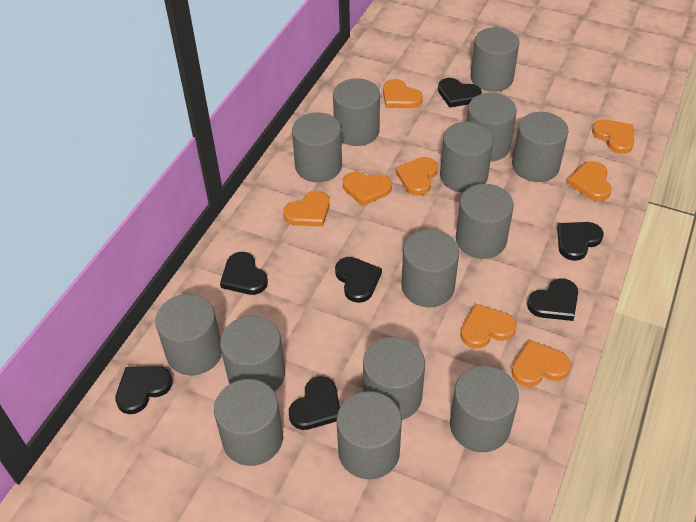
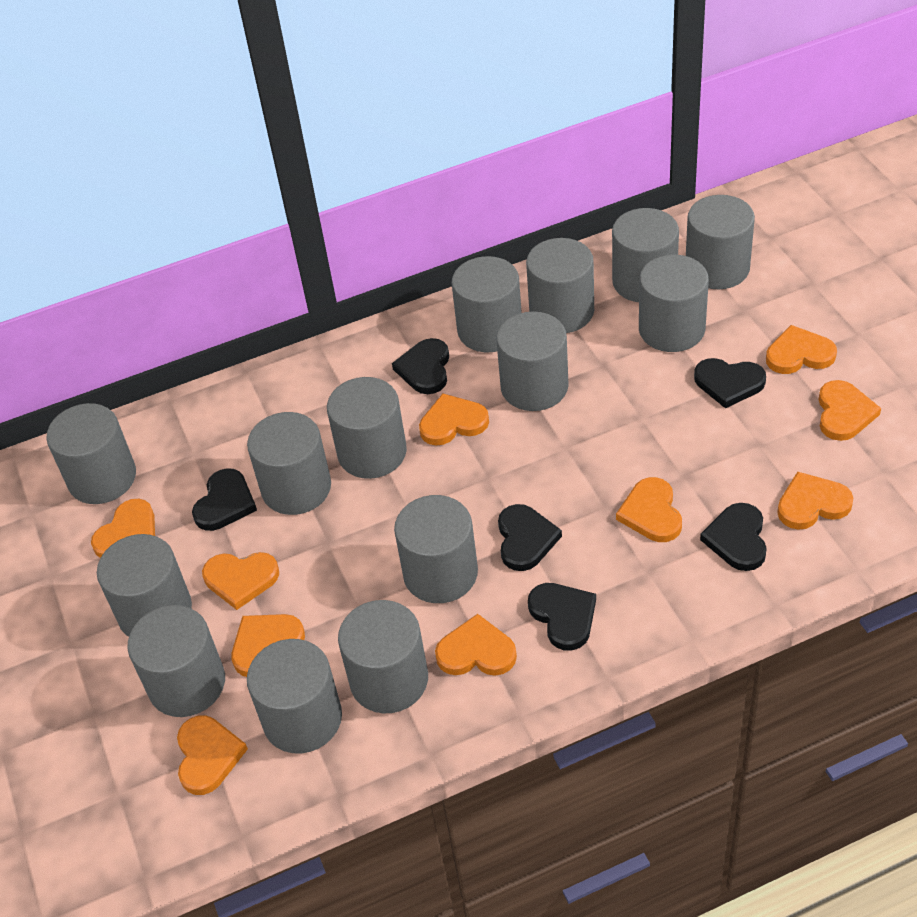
black heart: [115,366,173,414] [220,252,268,295] [289,376,340,430] [335,257,382,303] [438,78,482,108] [527,278,578,321] [557,222,604,261] = 7 -> [192,468,257,531] [392,338,449,394] [498,504,562,571] [528,583,596,651] [694,358,766,408] [700,503,767,571] = 6
orange heart: [283,191,330,227] [343,172,392,206] [383,79,423,108] [395,157,438,196] [460,304,517,349] [511,340,571,387] [567,161,612,201] [592,119,634,154] = 8 -> [91,499,155,558] [177,715,248,795] [202,552,279,610] [231,614,305,677] [419,394,489,445] [435,614,517,676] [616,477,682,542] [766,325,837,374] [777,471,853,530] [818,380,881,441] = 10

